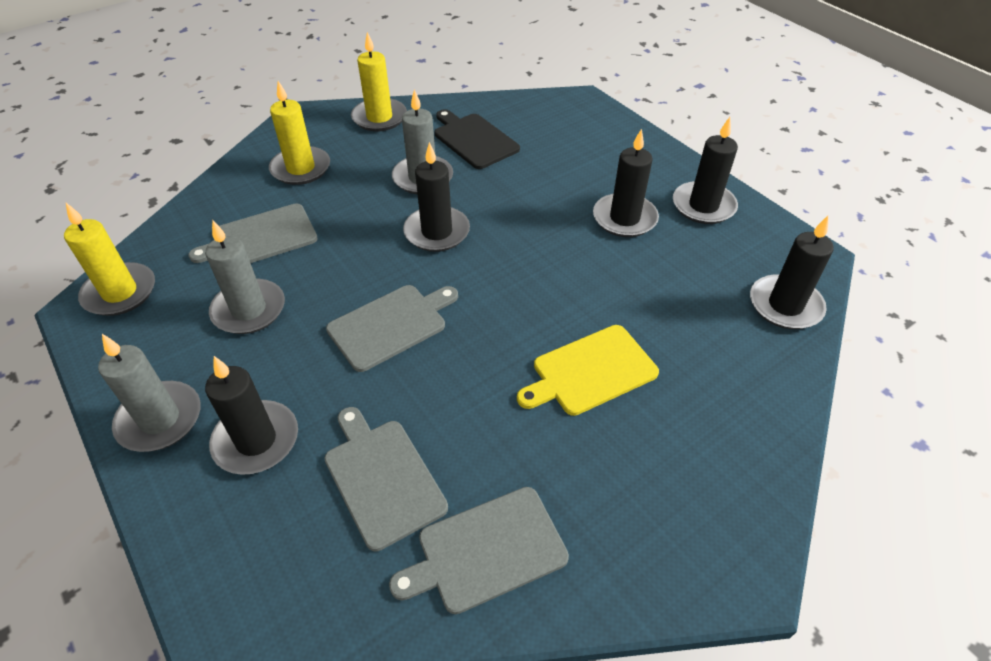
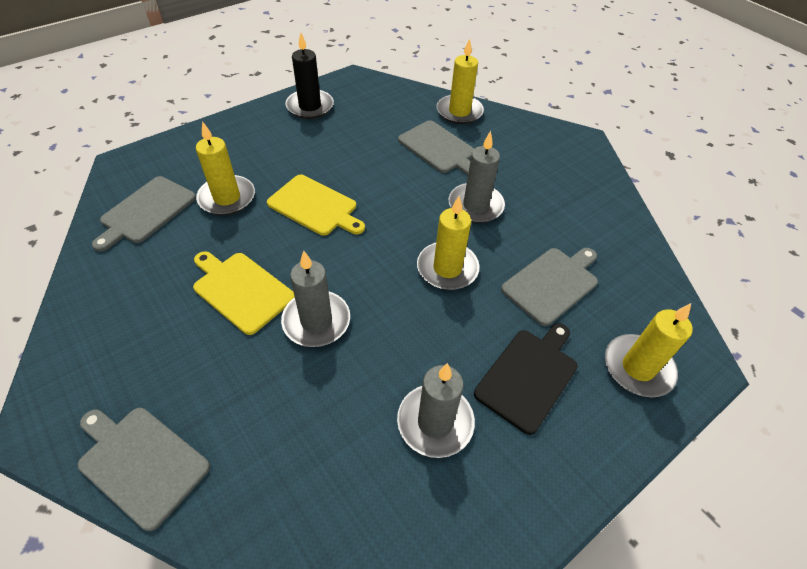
black candle: [205,356,298,475] [403,142,470,252] [593,128,659,237] [673,117,738,224] [750,216,834,329] = 5 -> [285,33,334,119] = 1
yellow candle: [64,203,155,316] [269,81,330,185] [351,32,407,132] = 3 -> [196,121,255,216] [417,196,480,290] [437,38,484,124] [605,303,693,397] = 4
yellow cutting board: [517,325,659,416] = 1 -> [193,251,295,335] [267,175,365,236] = 2

